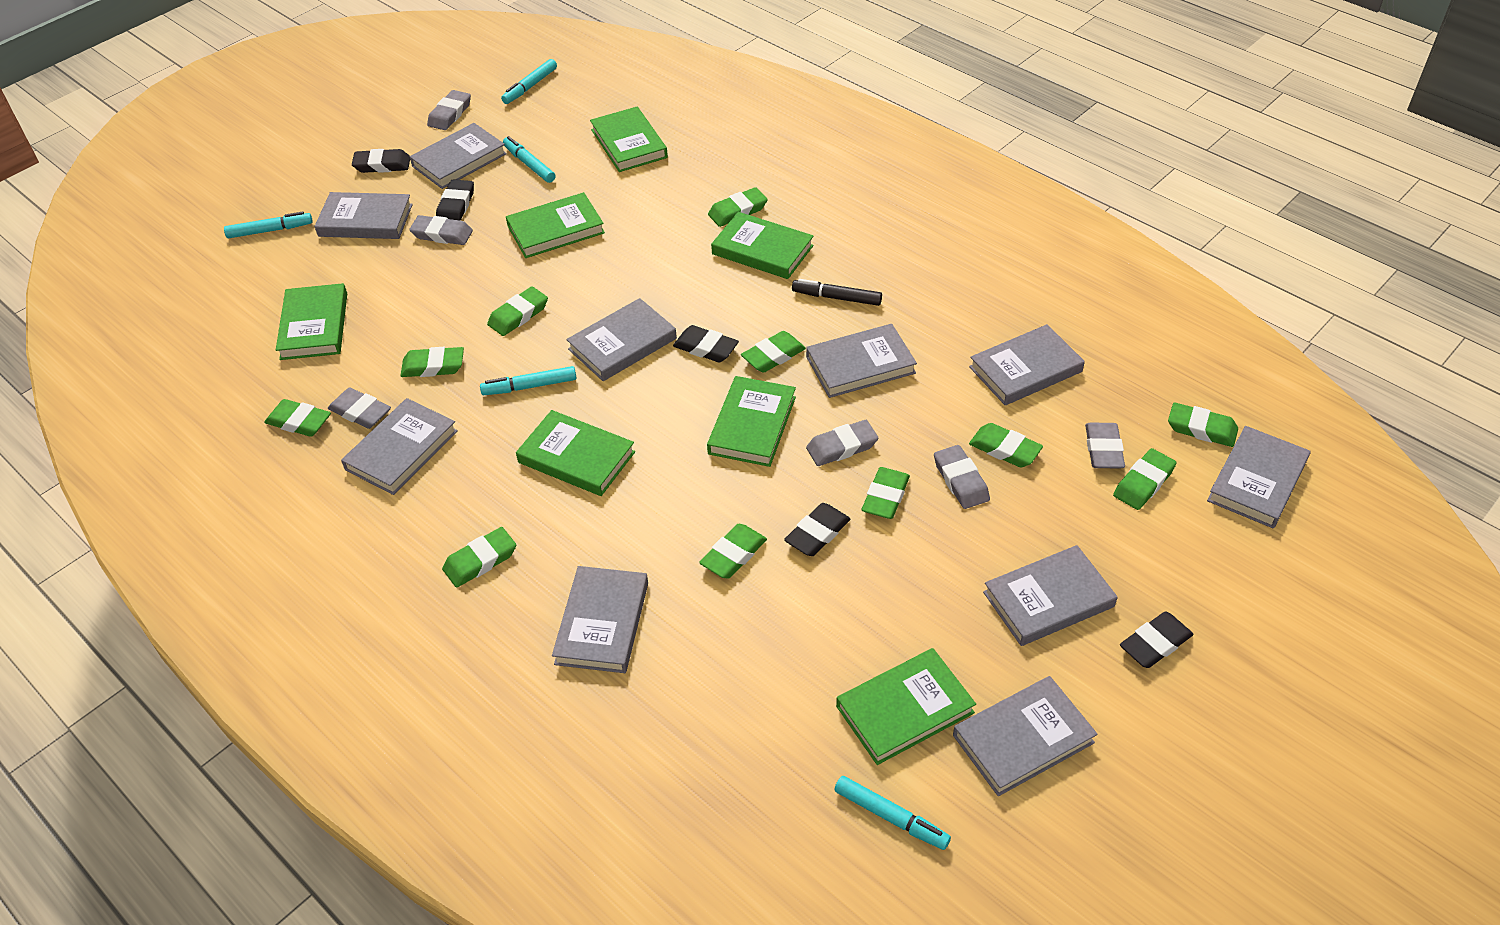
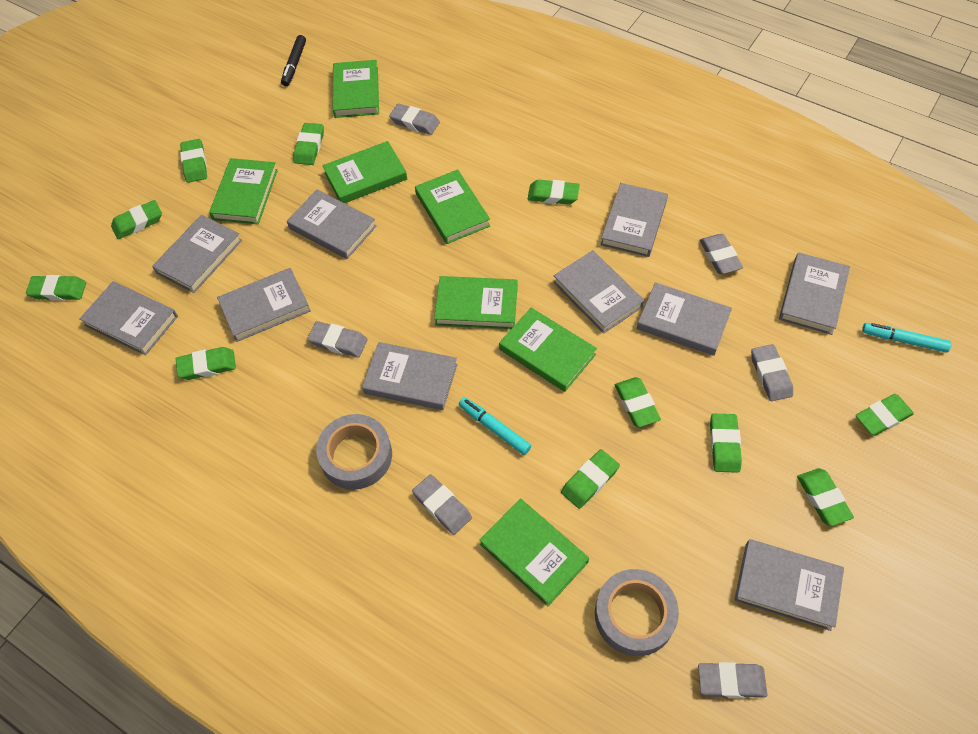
black eraser: [352,149,410,173] [436,180,474,221] [673,325,739,363] [784,503,850,556] [1120,612,1193,668] = 5 -> none = 0
grey tape: none = 0 -> [316,414,392,490] [595,569,679,656] = 2
turquoise marker: [224,212,312,238] [480,366,576,395] [501,59,557,104] [503,136,555,183] [834,776,951,850] = 5 -> [459,397,531,455] [862,323,952,353] = 2

